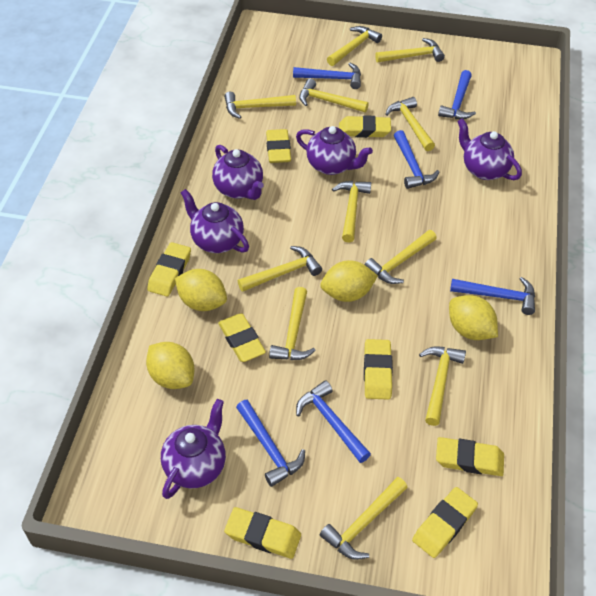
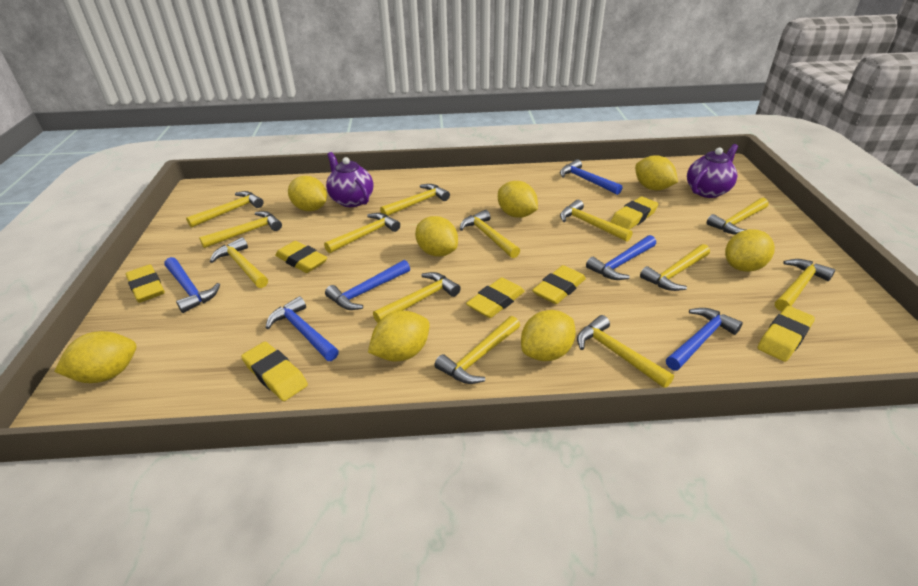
purple teapot: [161,399,226,499] [181,189,249,253] [212,145,263,200] [296,126,373,175] [457,118,522,180] = 5 -> [326,152,373,207] [687,144,738,198] = 2
yellow eraser: [147,242,191,297] [218,313,266,362] [224,507,301,559] [266,129,291,163] [339,115,391,138] [364,339,393,400] [412,487,478,558] [436,437,504,476] = 8 -> [126,265,165,303] [241,342,308,401] [275,241,327,273] [466,278,525,318] [532,265,586,304] [610,196,658,230] [758,306,815,362] = 7
yellow hammer: [224,92,296,119] [238,246,322,292] [269,287,316,360] [299,79,369,113] [320,477,408,560] [327,26,382,66] [332,181,371,243] [365,230,437,284] [375,38,445,63] [386,97,435,151] [419,346,466,426] = 11 -> [186,191,264,228] [199,211,282,248] [210,237,268,288] [324,213,400,253] [373,272,461,323] [380,184,450,216] [434,316,520,384] [460,210,520,258] [560,200,633,242] [577,315,674,388] [640,244,710,291] [707,198,768,235] [775,259,835,312] = 13
yellow lemon: [146,342,195,389] [175,269,227,311] [320,260,378,302] [449,295,498,340] = 4 -> [54,331,136,383] [288,176,327,211] [368,311,430,361] [415,216,458,257] [498,181,538,218] [521,310,576,361] [635,155,678,190] [725,229,775,272] = 8

